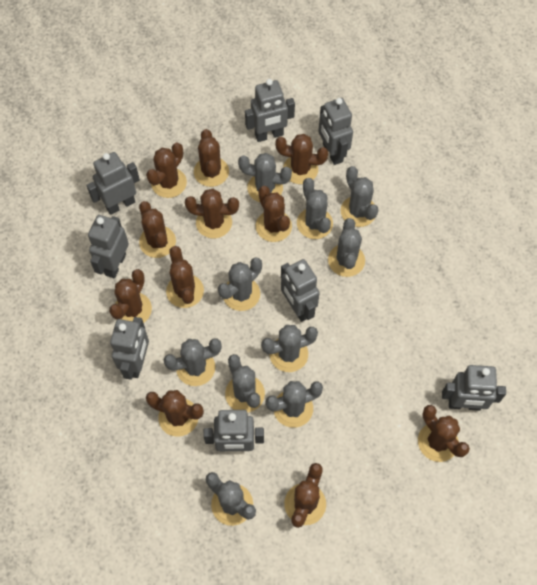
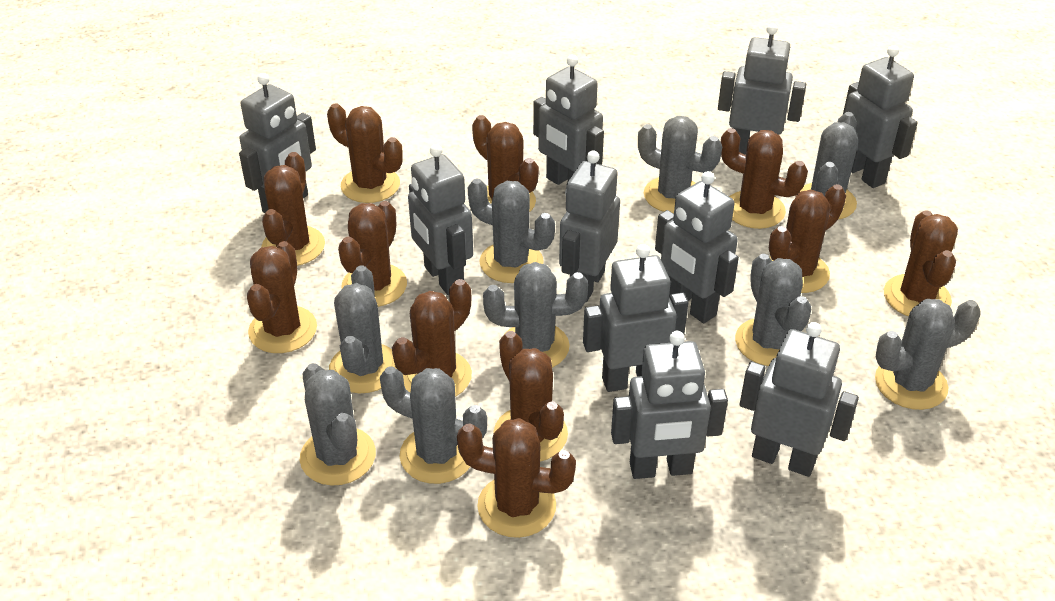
grey cactus: [164,338,222,386] [206,472,256,526] [218,257,262,311] [225,354,265,413] [238,153,292,202] [261,325,318,372] [265,381,323,428] [297,178,333,239] [328,218,365,277] [341,166,378,227] = 10 -> [300,363,376,486] [329,265,398,393] [380,366,487,484] [468,179,555,283] [483,262,588,368] [638,116,722,213] [735,254,811,366] [799,112,858,220] [875,299,980,410] = 9
grey robot: [86,152,140,215] [88,215,129,279] [110,317,149,380] [203,410,264,451] [245,79,295,142] [281,259,320,322] [318,98,353,165] [442,365,506,411] = 8 -> [239,73,316,213] [408,144,473,295] [533,55,604,185] [559,151,620,303] [583,244,688,392] [611,331,728,479] [655,171,739,323] [718,23,806,154] [740,322,859,477] [843,45,918,188] = 10

